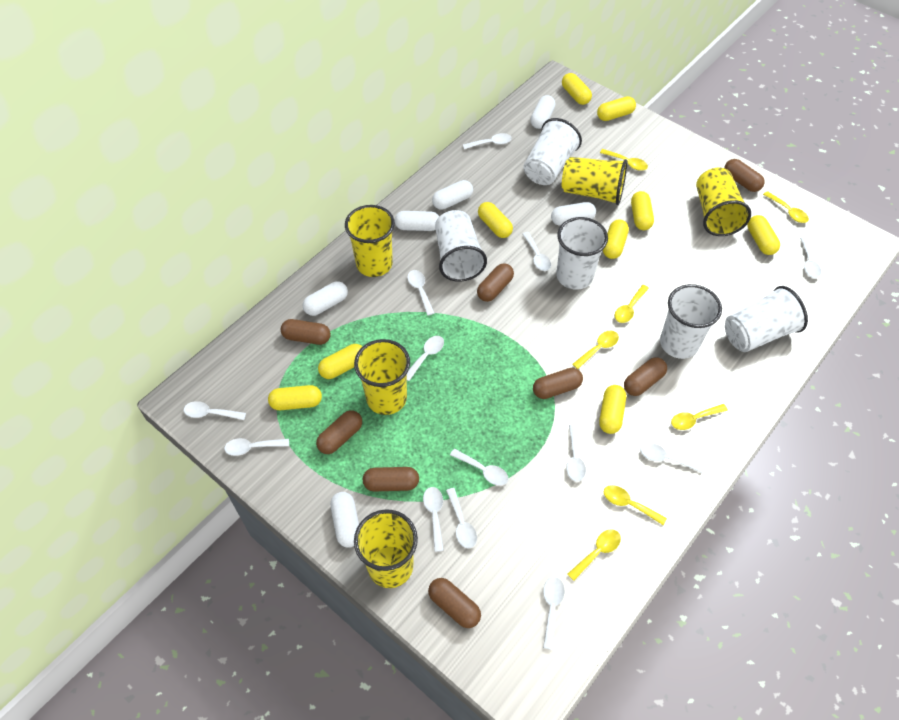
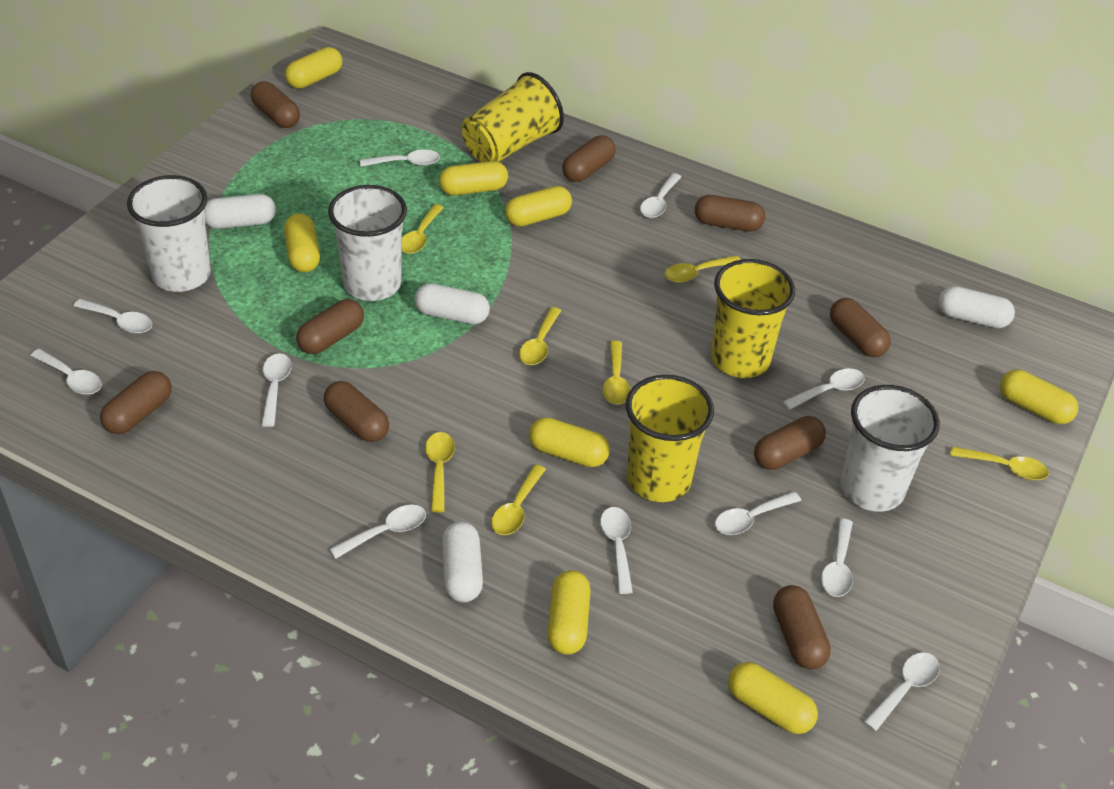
brown capsule: [281,319,331,345] [316,410,362,454] [363,467,419,492] [428,578,481,628] [477,263,514,302] [533,368,583,399] [624,357,667,396] [724,159,765,192] = 8 -> [100,371,172,434] [251,81,300,128] [296,299,364,354] [324,381,389,442] [562,135,616,182] [695,195,765,231] [754,416,826,470] [773,585,831,669] [830,298,891,357] = 9
white capsule: [303,281,348,316] [330,492,359,548] [395,211,439,231] [432,180,473,210] [530,95,555,129] [551,202,596,226] = 6 -> [205,194,276,229] [414,283,490,324] [442,521,483,602] [938,286,1015,328] = 4
white cup: [435,210,487,282] [523,118,582,185] [556,217,608,290] [660,284,722,359] [725,286,808,352] = 5 -> [127,175,211,292] [328,185,407,301] [840,385,940,512] = 3
white spoon: [184,401,246,420] [224,438,289,456] [407,270,434,316] [407,336,444,381] [423,487,444,552] [446,488,477,549] [450,449,508,486] [463,133,512,149] [522,232,551,271] [543,577,565,650] [566,425,586,482] [640,443,704,473] [800,237,821,278] = 13 -> [30,349,102,395] [73,299,152,334] [261,353,292,427] [330,505,426,559] [360,149,440,167] [600,507,633,594] [640,173,681,218] [715,491,801,535] [783,368,864,410] [821,518,853,597] [864,652,940,731] = 11
yellow capsule: [268,385,322,410] [318,344,363,379] [478,202,513,238] [562,73,592,105] [597,96,636,121] [599,385,626,434] [603,220,629,259] [631,191,654,230] [747,215,780,255] = 9 -> [284,214,320,272] [285,47,342,88] [439,161,508,196] [505,186,572,227] [529,417,610,467] [547,570,591,655] [728,662,818,734] [1000,370,1078,424] = 8
yellow cup: [345,205,395,277] [354,339,410,415] [354,509,418,588] [562,157,627,205] [696,168,751,236] = 5 -> [462,72,564,162] [626,375,714,502] [711,259,795,378] = 3

